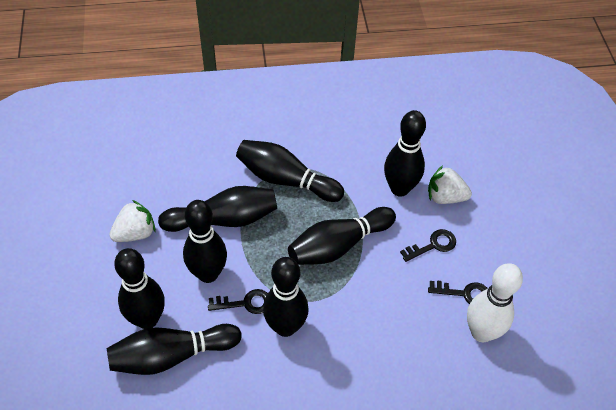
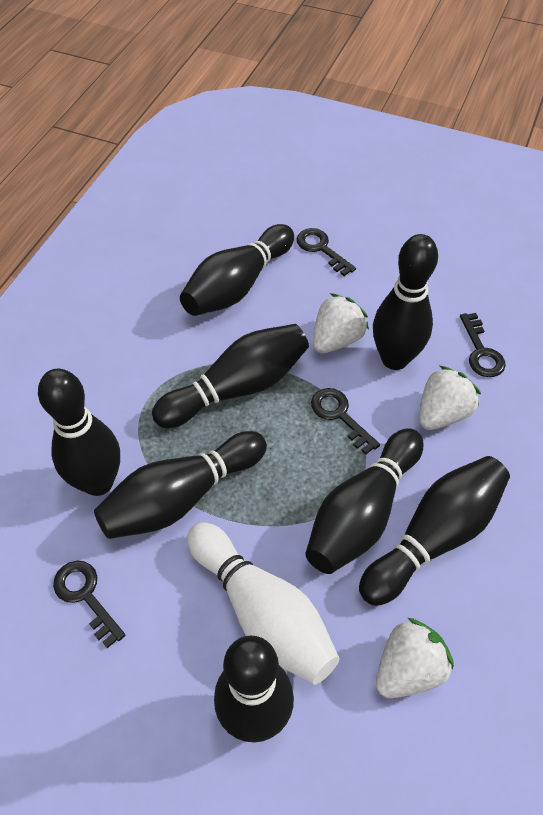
black key: [208,289,268,314] [400,229,456,262] [428,281,488,304] = 3 -> [53,561,125,648] [297,228,356,276] [311,388,380,455] [460,313,506,377] = 4
white strawberry: [109,200,156,242] [428,165,472,204] = 2 -> [313,293,369,353] [376,618,454,698] [419,366,481,430] = 3

